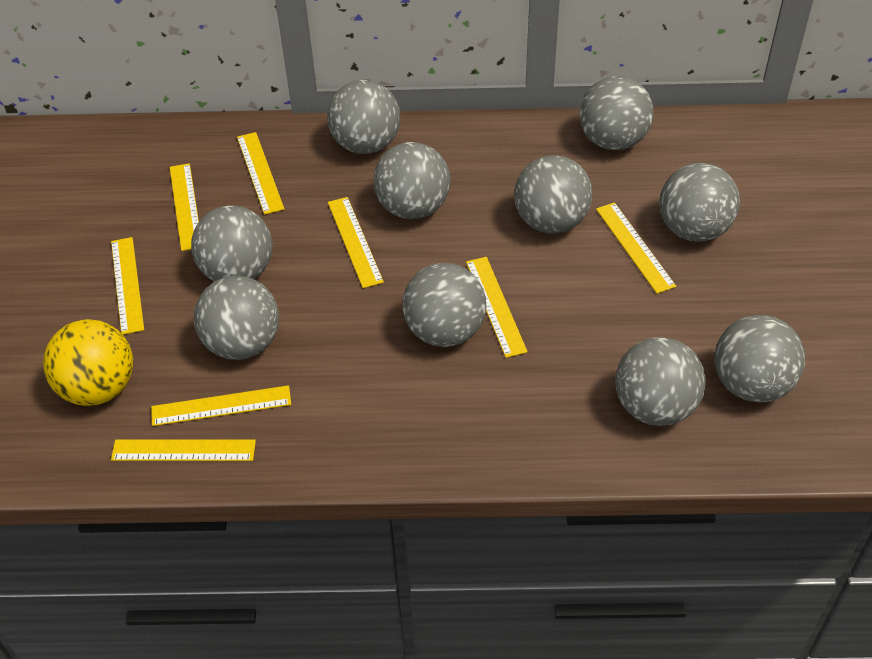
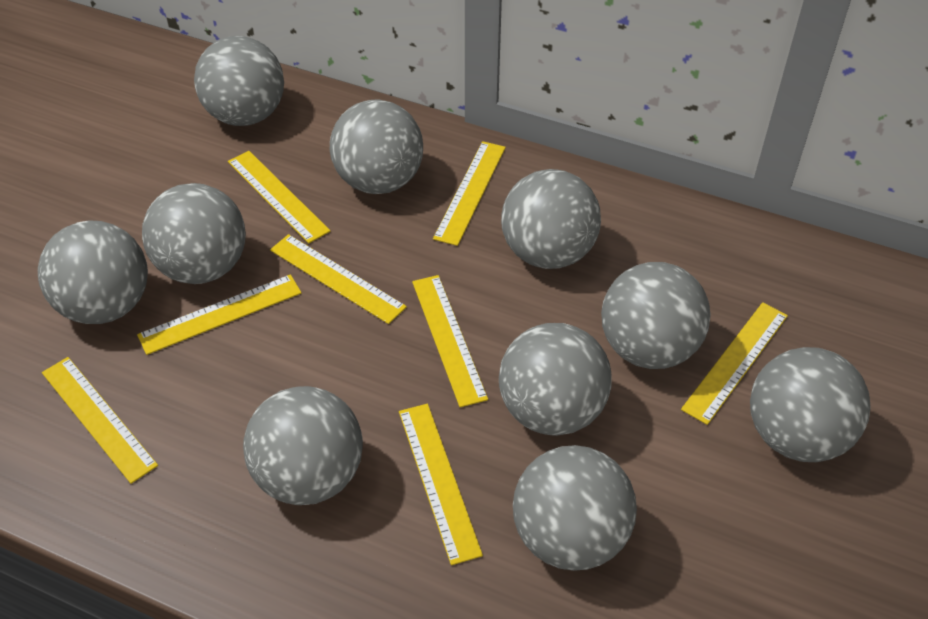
yellow ball: [43,319,133,406] = 1 -> none = 0

